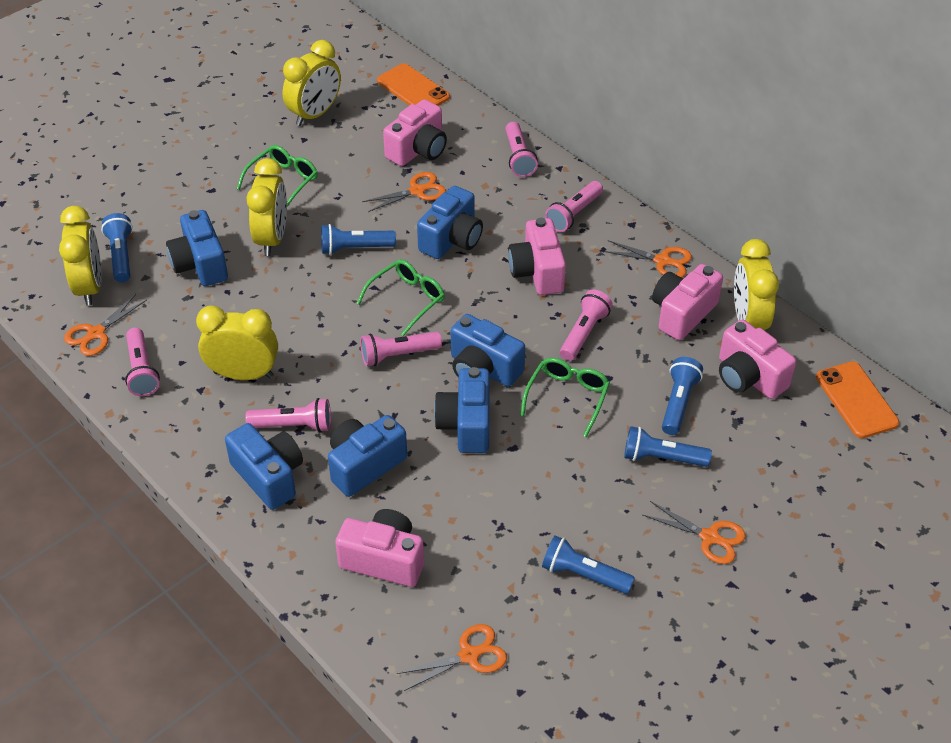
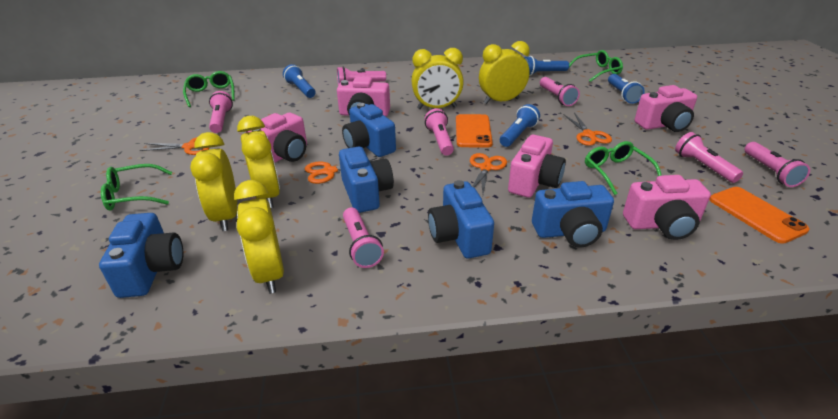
blue camera: [166,210,228,286] [225,423,303,510] [328,415,407,497] [417,186,483,259] [434,367,490,453] [451,314,525,387] = 6 -> [99,213,183,298] [339,146,394,213] [342,103,396,157] [428,180,494,258] [532,181,614,247] = 5
blue flashlight: [101,213,133,283] [321,224,396,255] [542,536,635,594] [624,426,712,467] [662,357,703,435] = 5 -> [283,64,316,98] [500,104,540,147] [524,56,569,76] [608,74,645,104] = 4
green glasses: [237,145,318,207] [356,259,445,336] [520,358,610,437] = 3 -> [101,164,172,211] [183,71,235,107] [569,50,623,82] [585,141,662,195] = 4
orange scissors: [64,294,147,356] [362,172,446,212] [396,624,507,691] [603,240,692,278] [643,501,746,564] = 5 -> [140,137,209,155] [305,158,377,184] [470,153,507,194] [564,112,612,146] = 4
pink flashlight: [125,328,160,396] [245,398,331,432] [360,332,442,366] [505,122,538,177] [545,181,603,232] [560,289,613,361] = 6 -> [209,91,233,133] [337,67,386,86] [343,208,384,268] [425,109,454,156] [540,77,580,106] [675,132,743,183] [744,142,810,187] = 7

